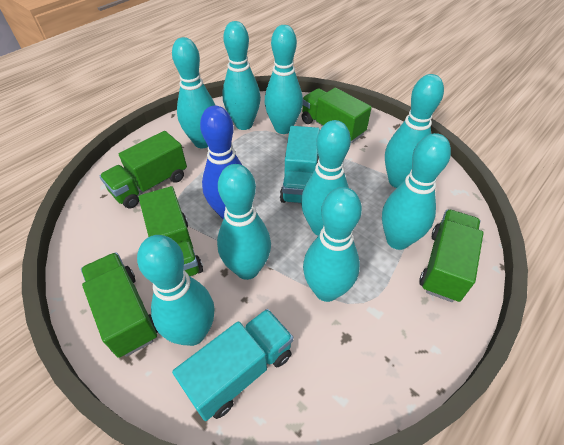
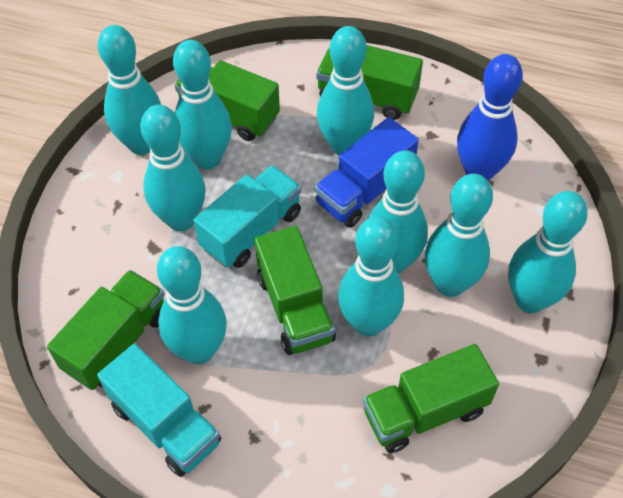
blue truck: none = 0 -> [315,117,419,228] = 1

